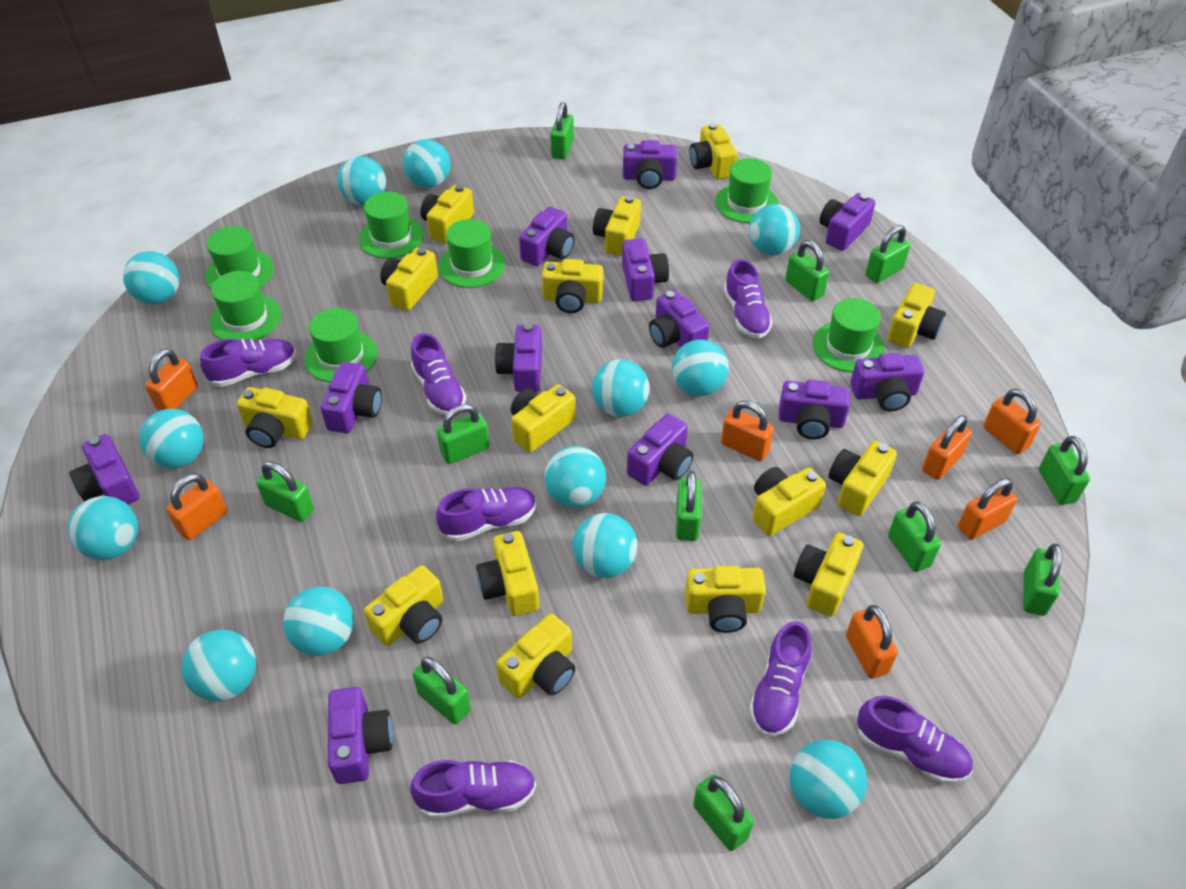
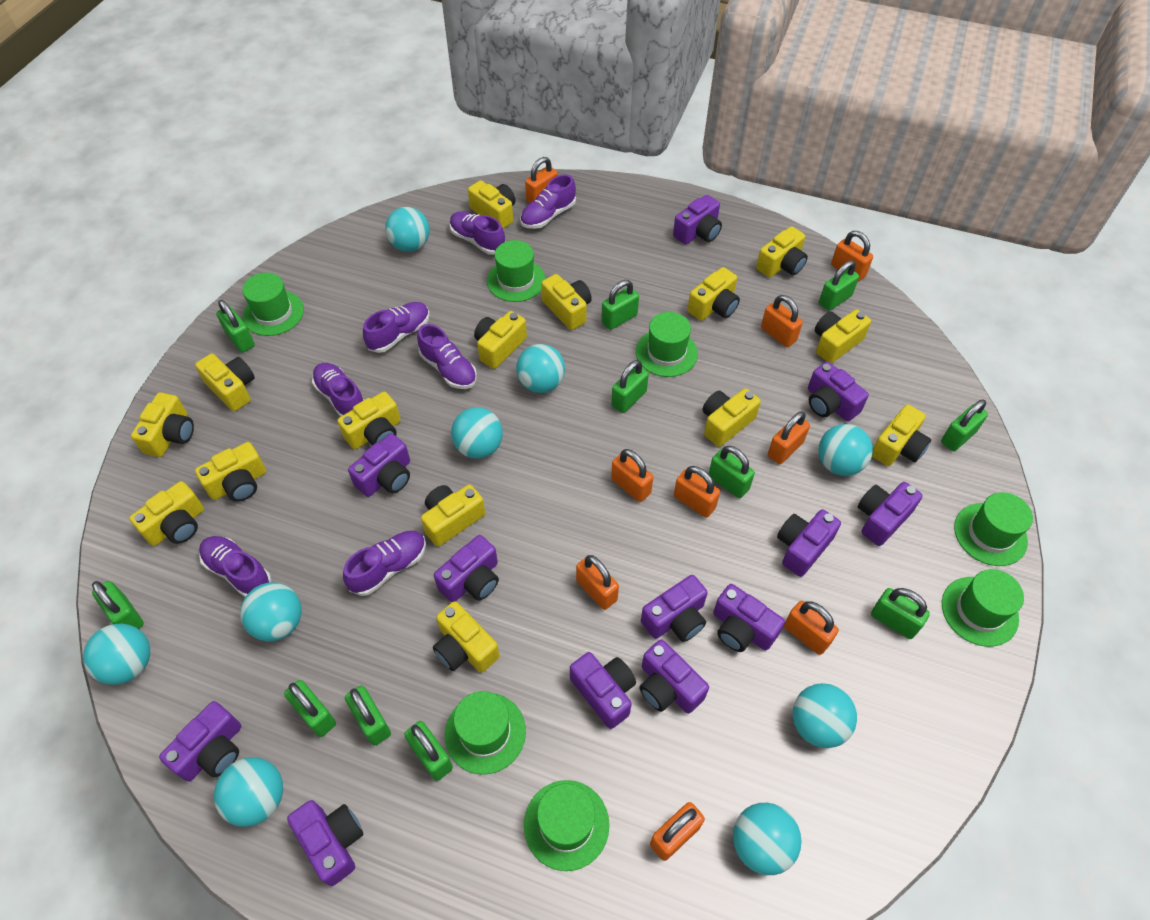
orange padlock: [145,349,198,411] [166,474,228,540] [721,401,774,461] [846,605,898,679] [922,415,972,480] [958,478,1017,540] [983,389,1041,454] = 7 -> [525,157,558,203] [576,555,619,610] [611,449,653,502] [650,802,705,861] [674,466,720,518] [761,295,803,347] [768,411,810,464] [784,601,839,655] [831,231,873,282] = 9
turquoise ball: [68,496,138,560] [123,251,179,304] [139,409,204,469] [182,630,256,701] [283,586,354,656] [337,156,386,206] [403,139,450,188] [545,446,606,508] [573,513,637,578] [592,359,650,417] [672,339,729,396] [749,204,800,255] [790,740,867,819] = 13 -> [83,624,150,685] [214,757,283,827] [240,582,302,641] [385,207,430,252] [451,407,503,459] [516,344,565,393] [733,803,801,875] [793,683,857,748] [819,424,873,476] = 9

